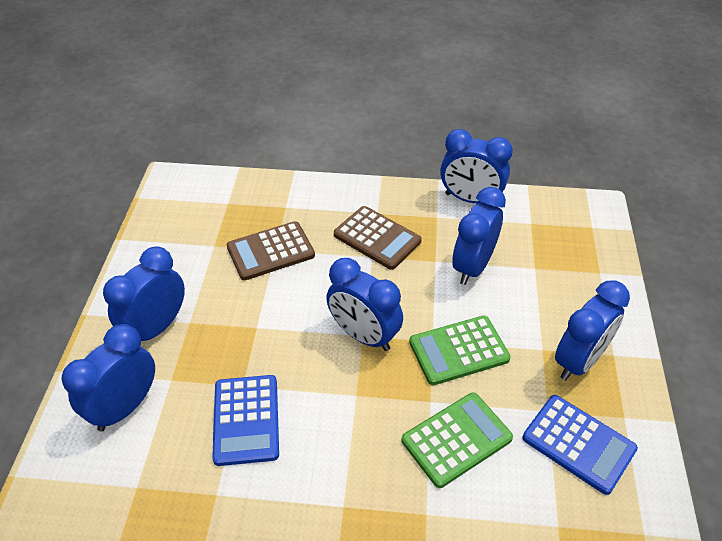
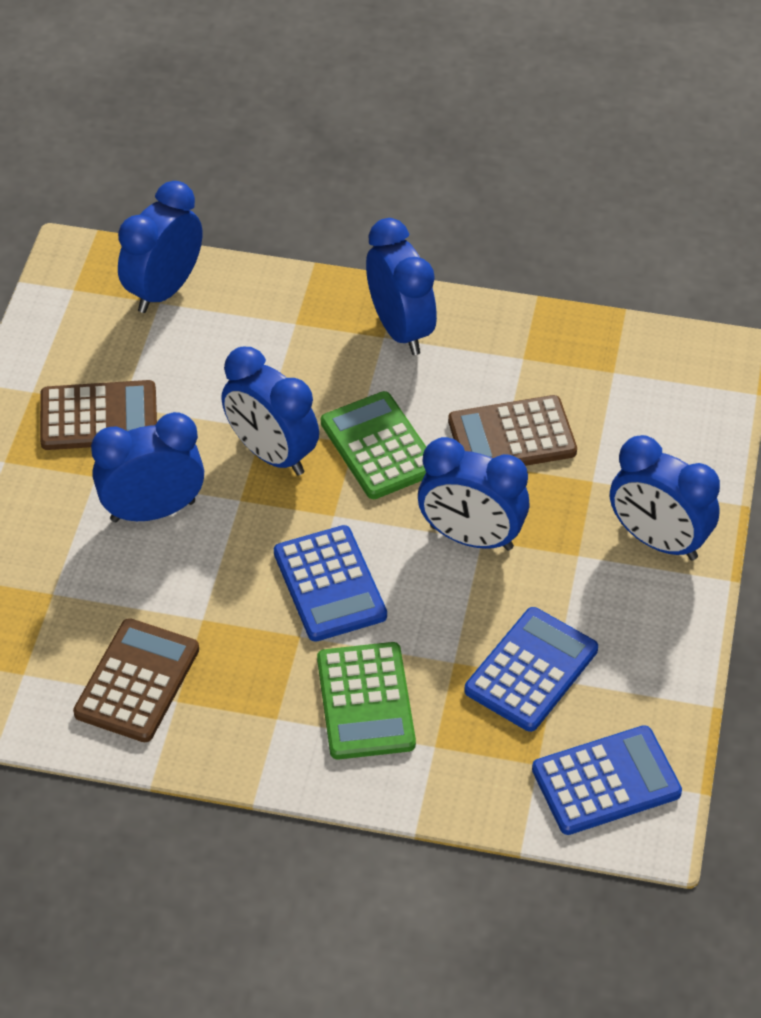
blue calculator: [212,375,279,466] [522,395,638,495] = 2 -> [274,525,387,642] [464,607,598,732] [532,725,682,835] = 3
brown calculator: [227,221,315,280] [334,206,422,270] = 2 -> [40,380,157,450] [73,618,199,742] [448,395,577,466] = 3

